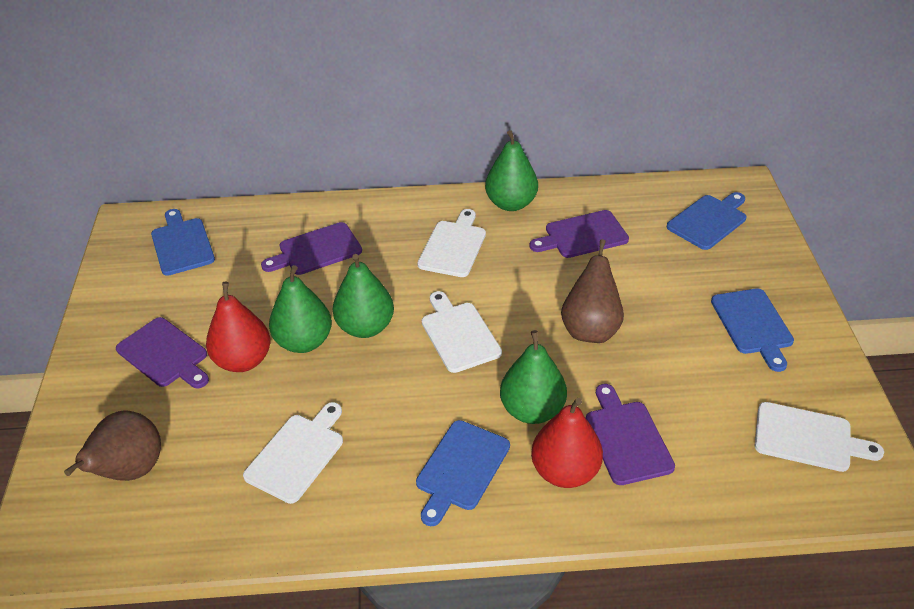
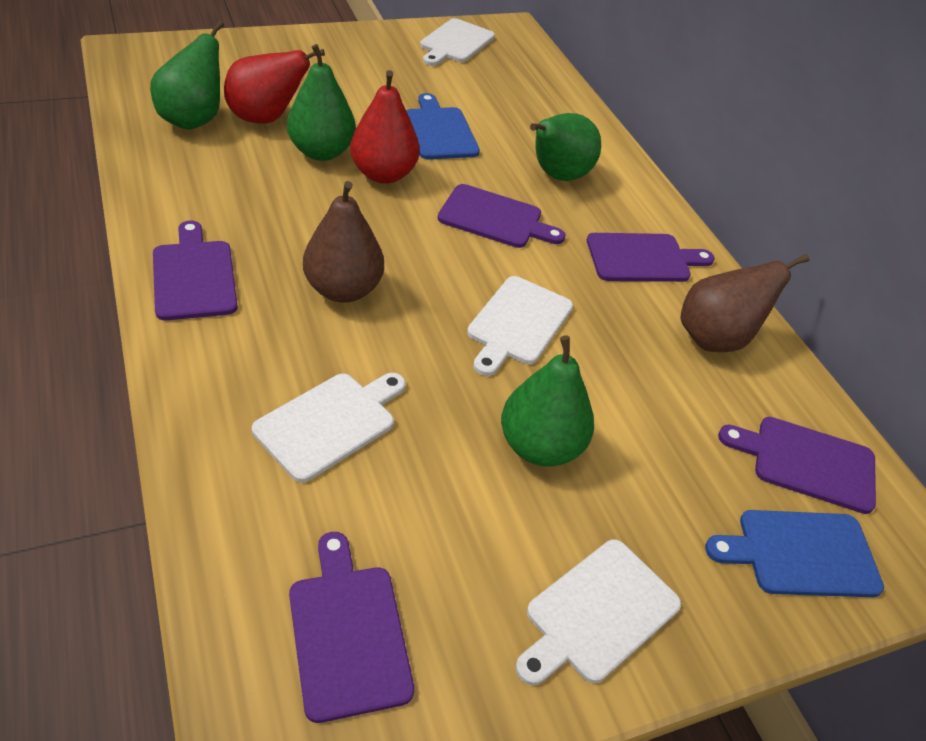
blue cutting board: [151,209,215,276] [416,420,510,526] [667,192,746,250] [711,288,794,372] = 4 -> [406,93,480,160] [705,510,884,597] = 2
purple cutting board: [116,317,209,388] [261,222,362,275] [529,210,629,258] [586,384,675,485] = 4 -> [153,221,238,320] [289,532,414,723] [438,184,566,248] [587,233,715,282] [718,417,876,514] = 5

